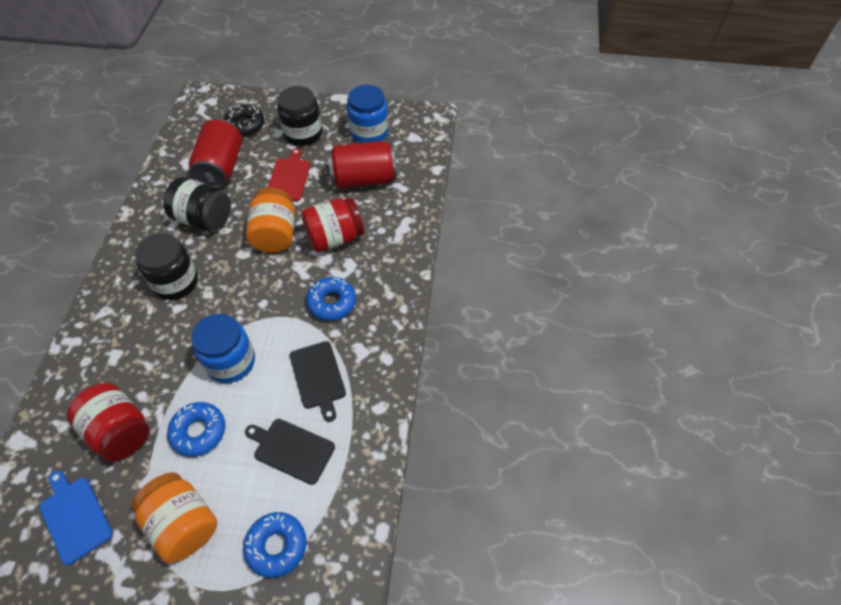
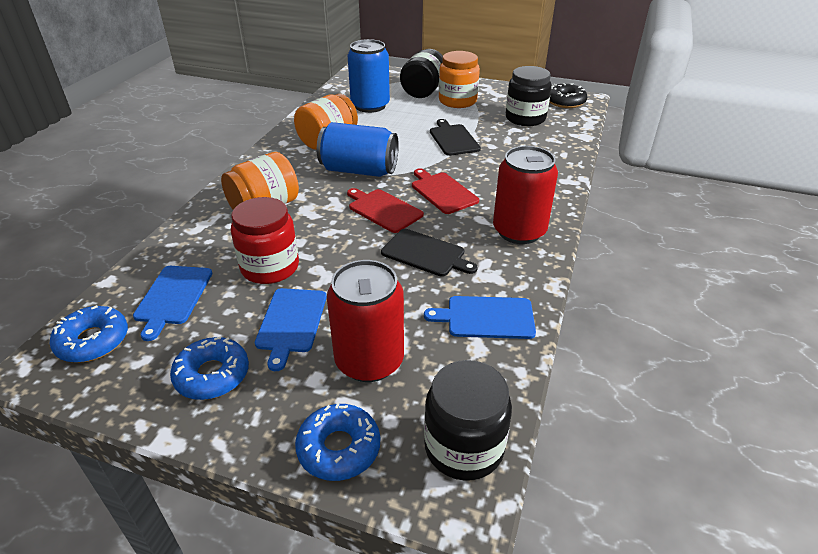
blue can: none = 0 -> [317,122,399,177] [348,39,390,113] = 2
blue cutting board: [39,471,113,565] = 1 -> [133,266,212,341] [255,288,327,371] [424,296,536,339] = 3
blue jar: [192,314,255,383] [347,85,389,143] = 2 -> none = 0
orange jar: [131,472,217,563] [246,188,295,253] = 2 -> [221,152,299,210] [294,94,358,150] [439,51,480,108] = 3
red cutting board: [268,148,310,201] = 1 -> [347,188,424,233] [412,168,479,214] = 2
red jar: [67,383,150,462] [301,197,364,252] = 2 -> [231,197,299,284] = 1

